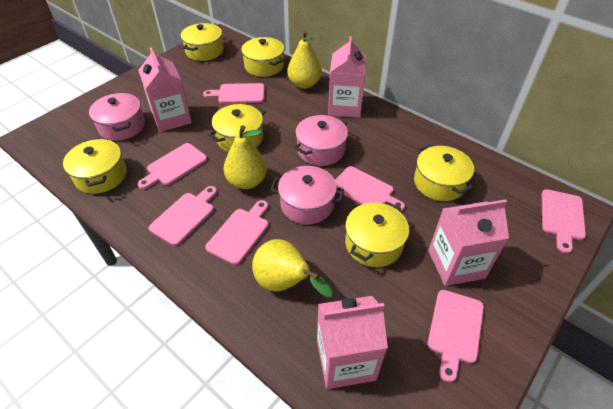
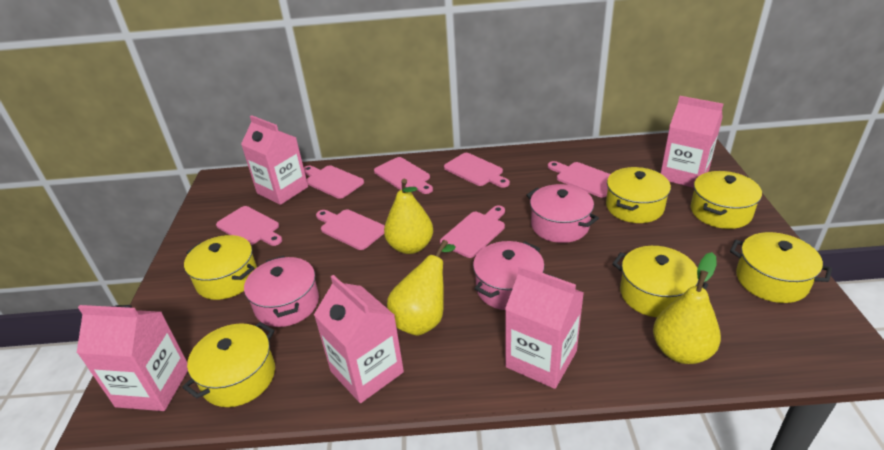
pink carton: [138,47,192,132] [317,296,388,389] [328,36,366,118] [428,200,509,286] = 4 -> [77,305,188,411] [241,115,308,205] [314,275,404,403] [505,265,584,389] [661,96,723,188] = 5

